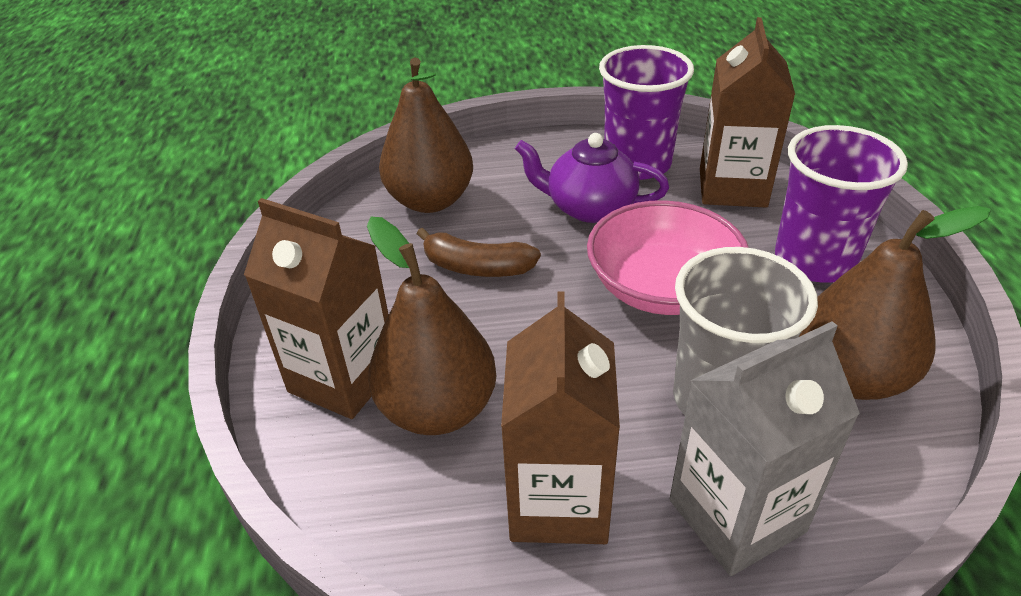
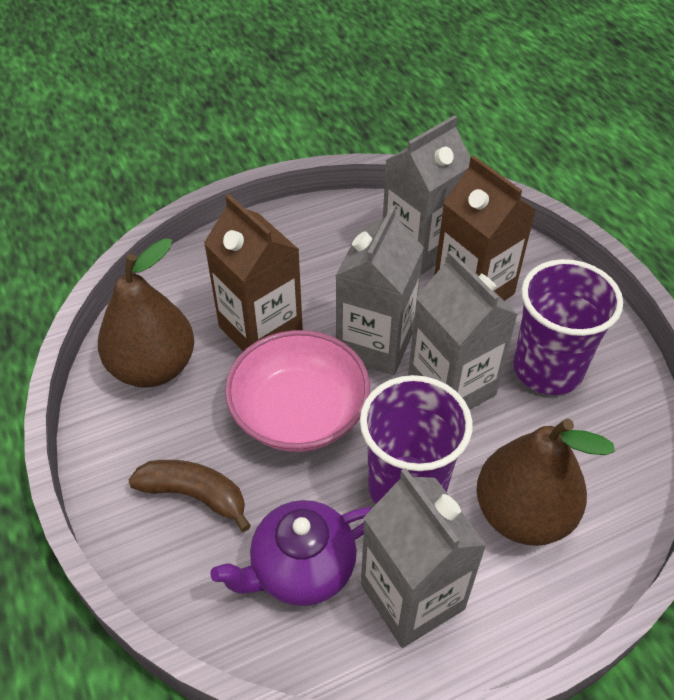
brown carton: [244,198,389,419] [501,291,620,544] [700,17,795,208] = 3 -> [204,194,303,351] [434,155,536,301] = 2
brown pear: [367,217,496,435] [379,58,473,213] [799,206,991,400] = 3 -> [98,238,194,388] [476,418,615,546] = 2
grey carton: [670,321,860,576] = 1 -> [335,205,424,375] [361,468,487,648] [383,115,470,275] [408,250,518,410] = 4
grey cup: [673,247,818,415] = 1 -> none = 0

